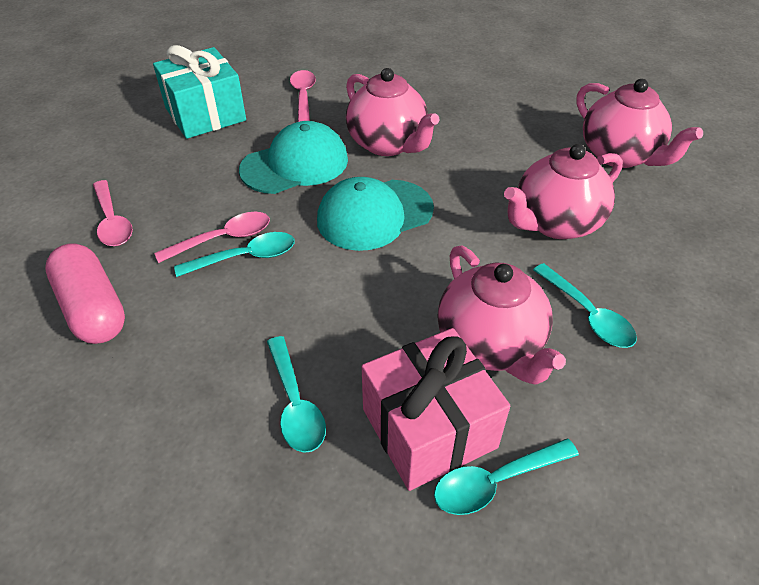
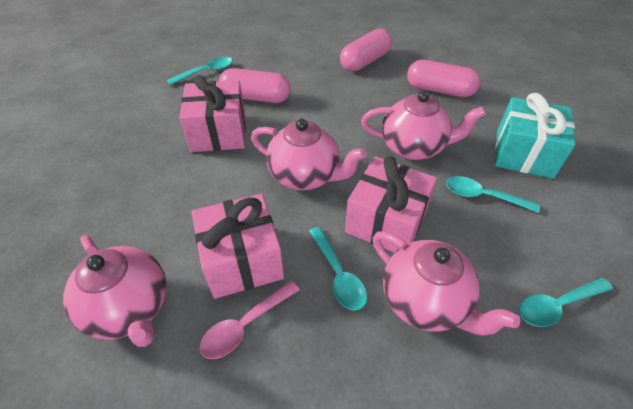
pink capsule: [45,244,125,344] = 1 -> [219,68,291,103] [340,29,392,72] [407,60,481,97] = 3
pink gift: [362,328,510,491] = 1 -> [179,75,246,152] [192,194,284,299] [345,156,437,253] = 3
pink spoon: [93,180,133,246] [154,212,270,263] [290,70,316,122] = 3 -> [199,281,300,359] = 1
turquoise cap: [239,121,348,194] [317,177,434,251] = 2 -> none = 0

